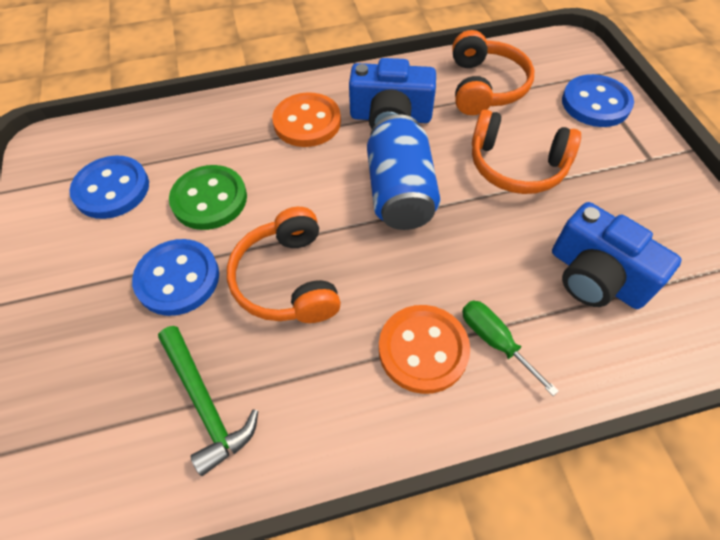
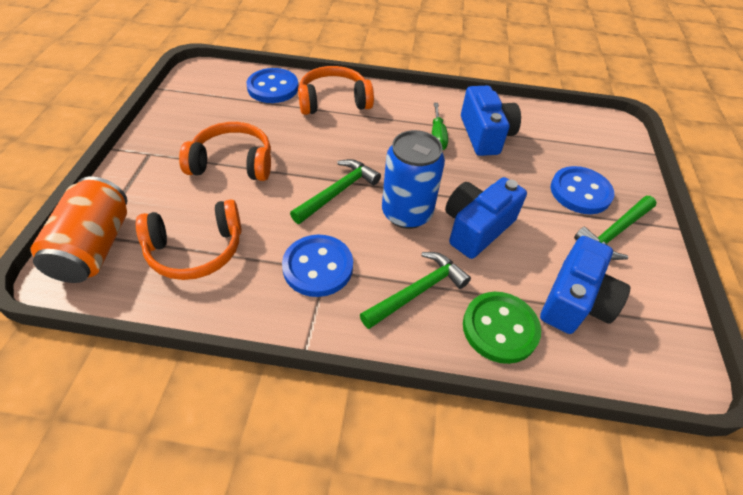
blue camera: [349,58,436,129] [552,202,682,309] = 2 -> [445,177,527,259] [461,86,521,156] [540,236,630,334] = 3
green hammer: [158,326,258,476] = 1 -> [290,159,381,224] [360,252,471,329] [574,196,657,260] = 3
orange button: [272,92,341,147] [379,305,470,394] = 2 -> none = 0
orange can: none = 0 -> [31,176,127,283] = 1

